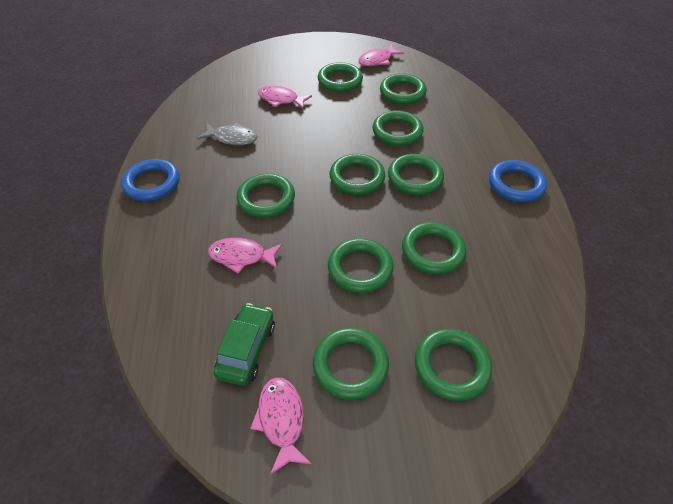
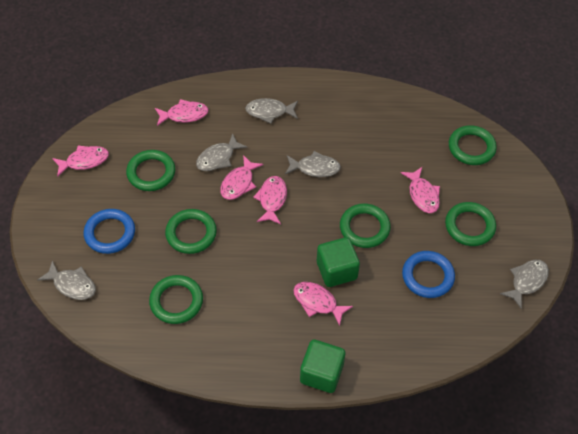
green car: [214,303,275,386] = 1 -> none = 0
green cube: none = 0 -> [300,339,345,393] [317,237,360,287] = 2
green ring: [236,173,295,218] [313,328,389,400] [318,62,363,92] [328,238,394,293] [329,154,385,195] [372,111,424,146] [380,73,427,104] [388,154,444,195] [402,222,466,274] [415,329,492,401] = 10 -> [126,150,175,191] [149,275,203,324] [165,209,217,254] [340,204,391,248] [445,202,496,246] [449,125,497,165] = 6
grey fish: [197,123,258,145] = 1 -> [37,260,96,300] [196,133,248,171] [245,98,298,124] [285,151,341,177] [500,260,549,309] = 5
pink fish: [208,238,283,273] [250,378,312,475] [258,86,312,109] [358,45,404,66] = 4 -> [52,145,109,177] [155,99,208,126] [220,155,263,200] [253,176,287,224] [293,282,353,326] [401,167,440,213] = 6

